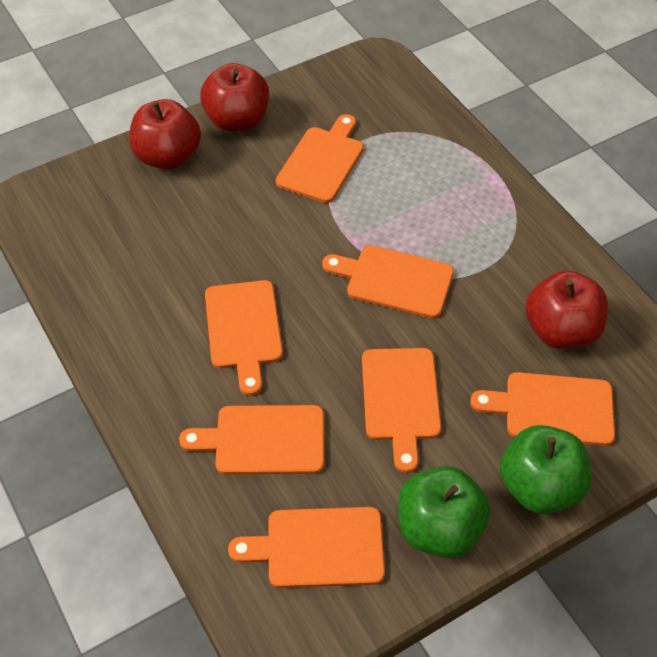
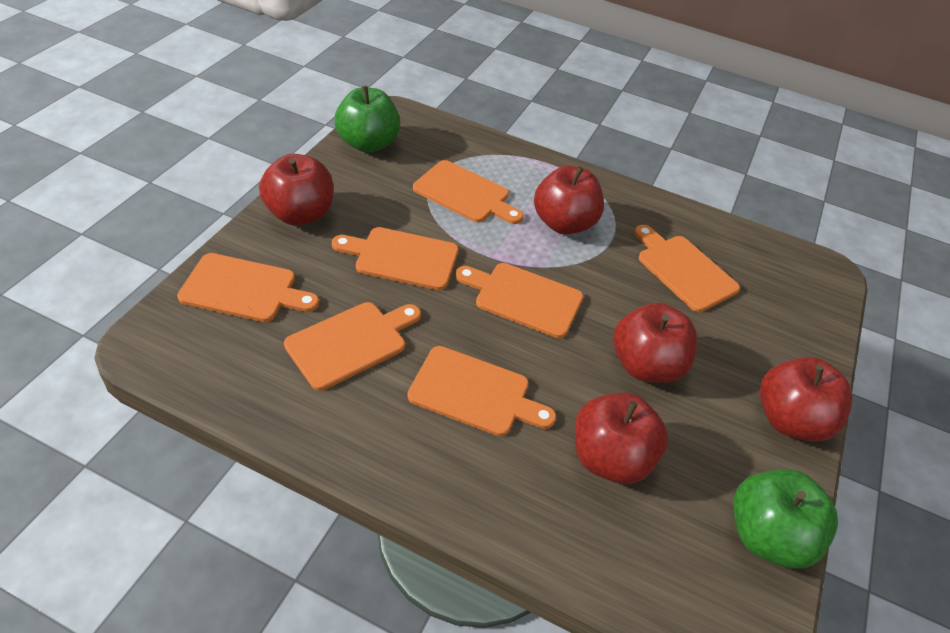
red apple: [130,99,201,169] [200,63,269,132] [525,271,608,349] = 3 -> [259,154,333,226] [534,166,604,234] [575,392,668,484] [613,303,697,383] [760,357,853,442] = 5

